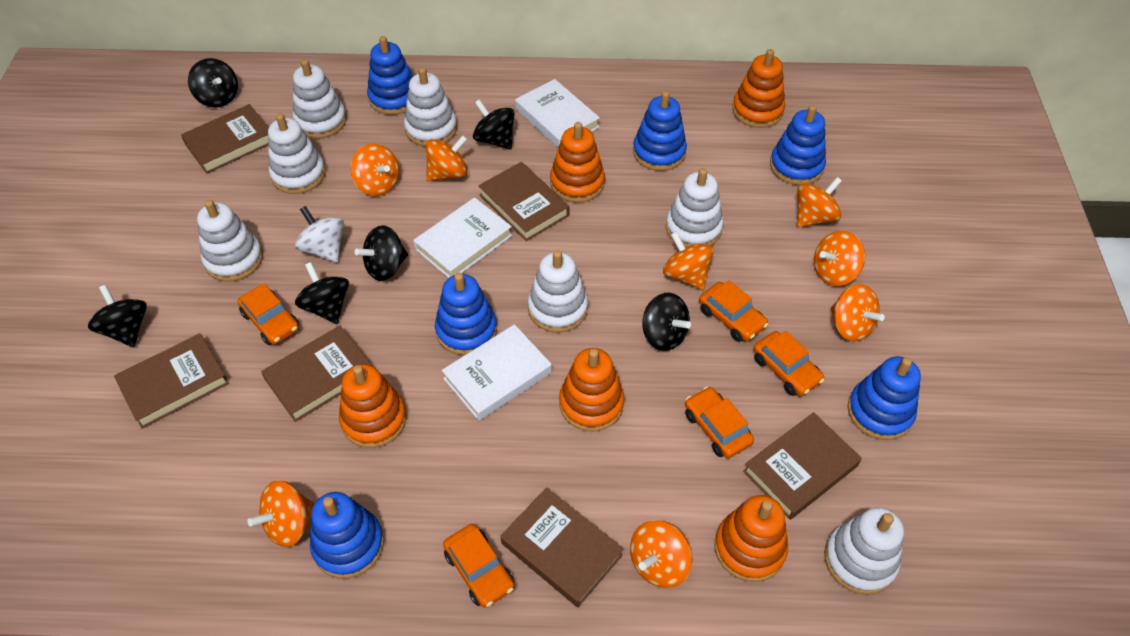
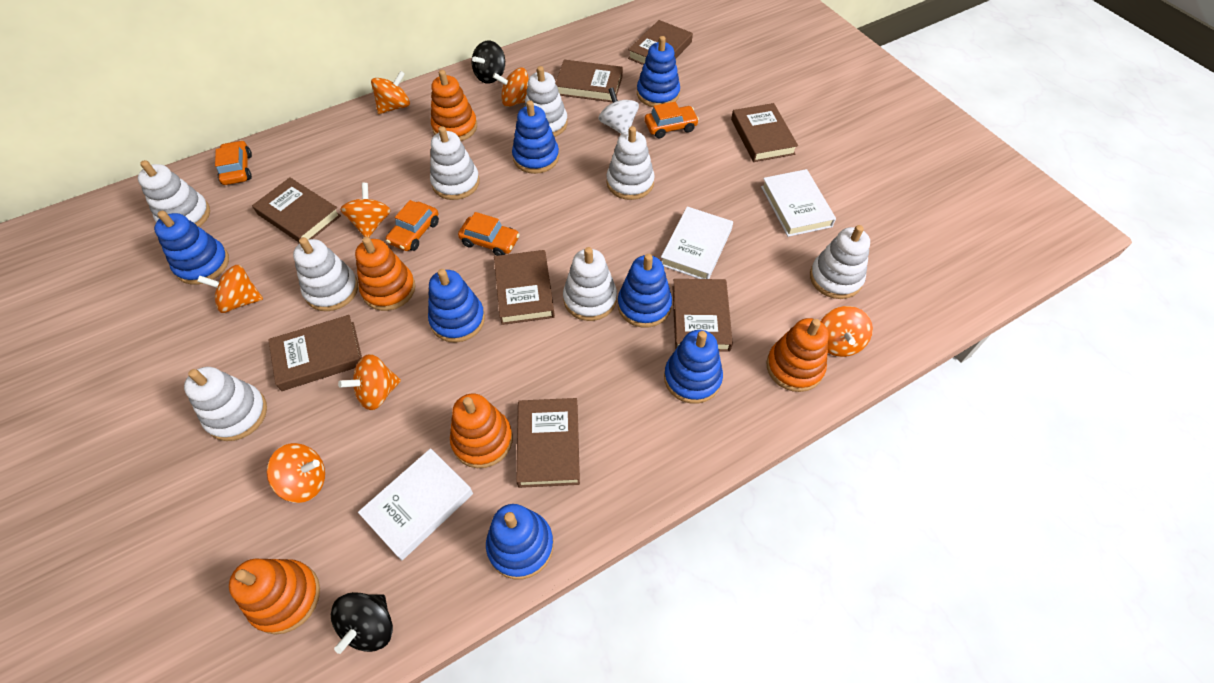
black spinning top: [88,285,147,347] [188,58,238,108] [295,262,349,324] [355,225,408,281] [473,99,515,149] [642,293,691,351] = 6 -> [331,592,393,654] [472,41,505,84] = 2
blue stacking toy: [310,492,384,579] [367,36,413,115] [435,273,497,355] [633,91,687,171] [770,105,826,185] [847,356,921,440] = 6 -> [154,211,229,285] [428,269,485,343] [486,504,554,579] [512,100,559,174] [618,254,672,328] [637,36,680,107] [664,330,723,404] = 7
brown book: [114,333,229,429] [181,104,269,174] [261,326,372,422] [478,162,569,241] [500,488,623,607] [743,412,862,520] = 6 -> [252,177,341,242] [268,315,362,391] [494,250,555,325] [516,398,580,488] [555,60,623,102] [628,20,693,65] [673,279,733,352] [731,103,798,162] = 8
orange car: [238,284,300,345] [443,524,515,608] [685,387,754,458] [699,280,768,342] [753,331,824,396] = 5 -> [215,140,252,185] [386,200,439,251] [458,212,520,256] [644,102,699,138] = 4
orange spinning top: [247,480,315,547] [351,144,399,196] [426,135,467,181] [630,520,692,588] [663,231,714,290] [797,177,842,227] [814,231,865,286] [831,284,885,342] = 8 -> [197,265,263,313] [267,443,325,503] [338,354,401,410] [340,183,391,237] [371,71,410,114] [493,67,529,107] [821,306,873,357] = 7
white stacking toy: [197,200,263,282] [268,113,325,194] [293,59,347,139] [404,67,457,147] [528,250,588,333] [666,168,723,247] [824,507,904,595] = 7 -> [138,160,210,227] [184,367,267,441] [293,237,358,311] [430,126,480,200] [524,66,568,137] [563,247,617,321] [607,126,655,200] [810,225,870,299] = 8

